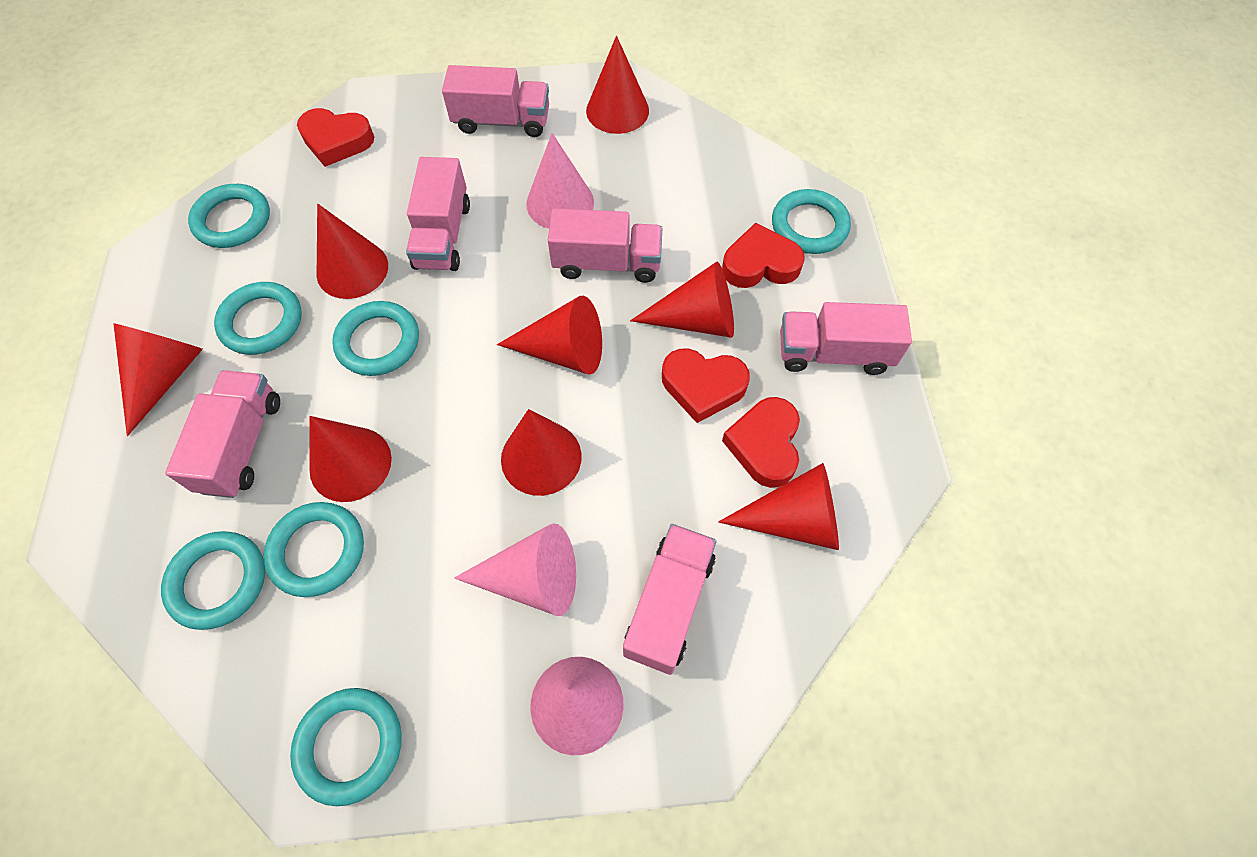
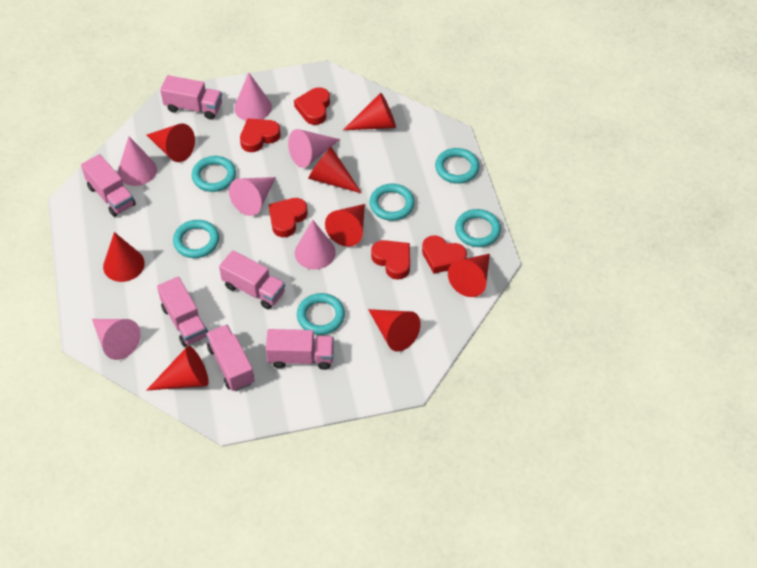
pink cone: [454,523,576,616] [526,133,594,228] [530,657,624,755] = 3 -> [92,319,141,360] [118,137,157,186] [229,177,276,216] [234,73,272,121] [288,129,340,168] [295,220,336,269] = 6
red heart: [297,108,374,167] [662,348,750,423] [722,223,805,288] [722,397,800,488] = 4 -> [240,118,281,152] [268,198,308,237] [294,87,330,125] [371,240,410,280] [422,235,467,274] = 5
turquoise ring: [161,531,265,630] [188,184,270,248] [214,282,302,355] [264,502,364,597] [290,688,402,806] [332,301,419,376] [772,189,851,254] = 7 -> [173,220,219,258] [192,156,236,192] [297,293,345,335] [370,184,415,221] [435,148,479,184] [455,209,501,247] = 6

